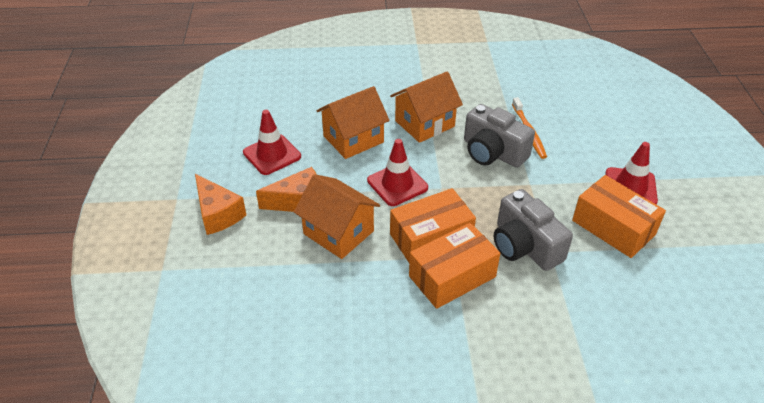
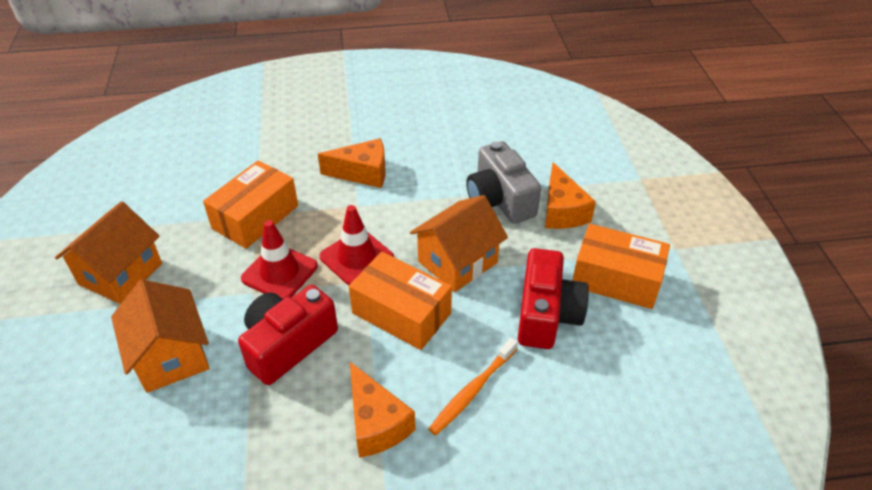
grey camera: [464,104,535,168] [494,189,573,271] = 2 -> [466,141,541,224] = 1
orange cheese: [195,174,246,235] [256,167,317,212] = 2 -> [318,138,386,188] [350,362,416,458] [545,162,596,229] = 3
red camera: none = 0 -> [238,285,338,385] [518,248,589,349] = 2
red traffic cone: [243,110,301,175] [367,139,428,206] [605,142,658,205] = 3 -> [241,220,318,299] [319,205,394,285] = 2

